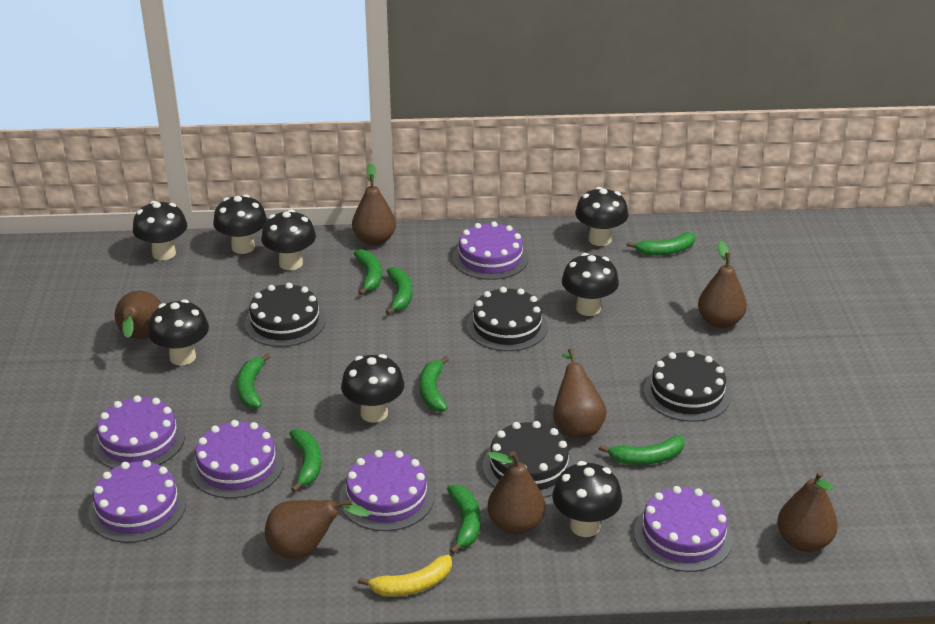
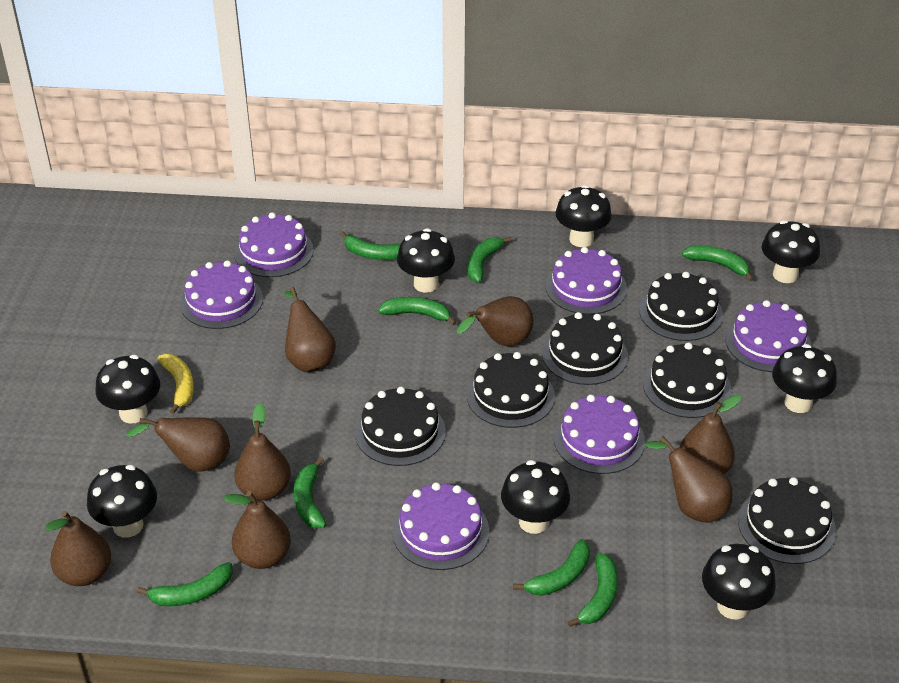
black cake: [244,283,326,347] [467,287,548,351] [483,421,575,498] [644,351,731,422] = 4 -> [355,387,446,466] [467,352,555,428] [542,312,628,385] [639,272,723,341] [643,343,731,418] [738,477,836,564] = 6
brown pear: [115,291,161,339] [265,499,370,559] [352,164,396,246] [487,451,545,535] [553,348,607,438] [698,240,747,328] [777,471,838,552] = 7 -> [45,510,111,586] [126,417,230,472] [223,491,291,569] [234,403,291,501] [284,287,336,372] [457,296,533,346] [645,436,733,523] [680,395,741,474] = 8

